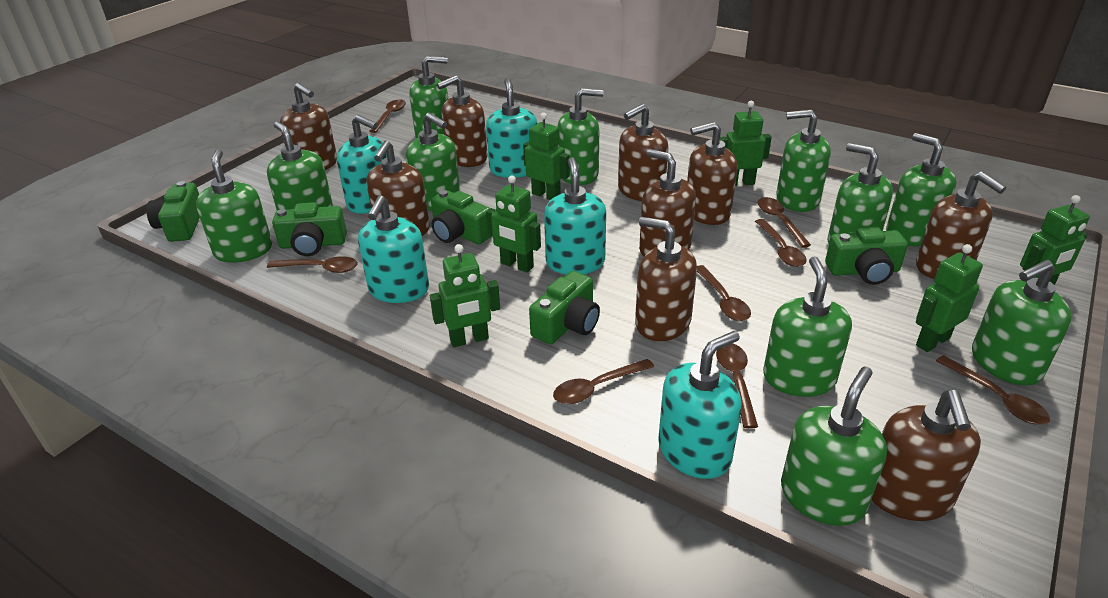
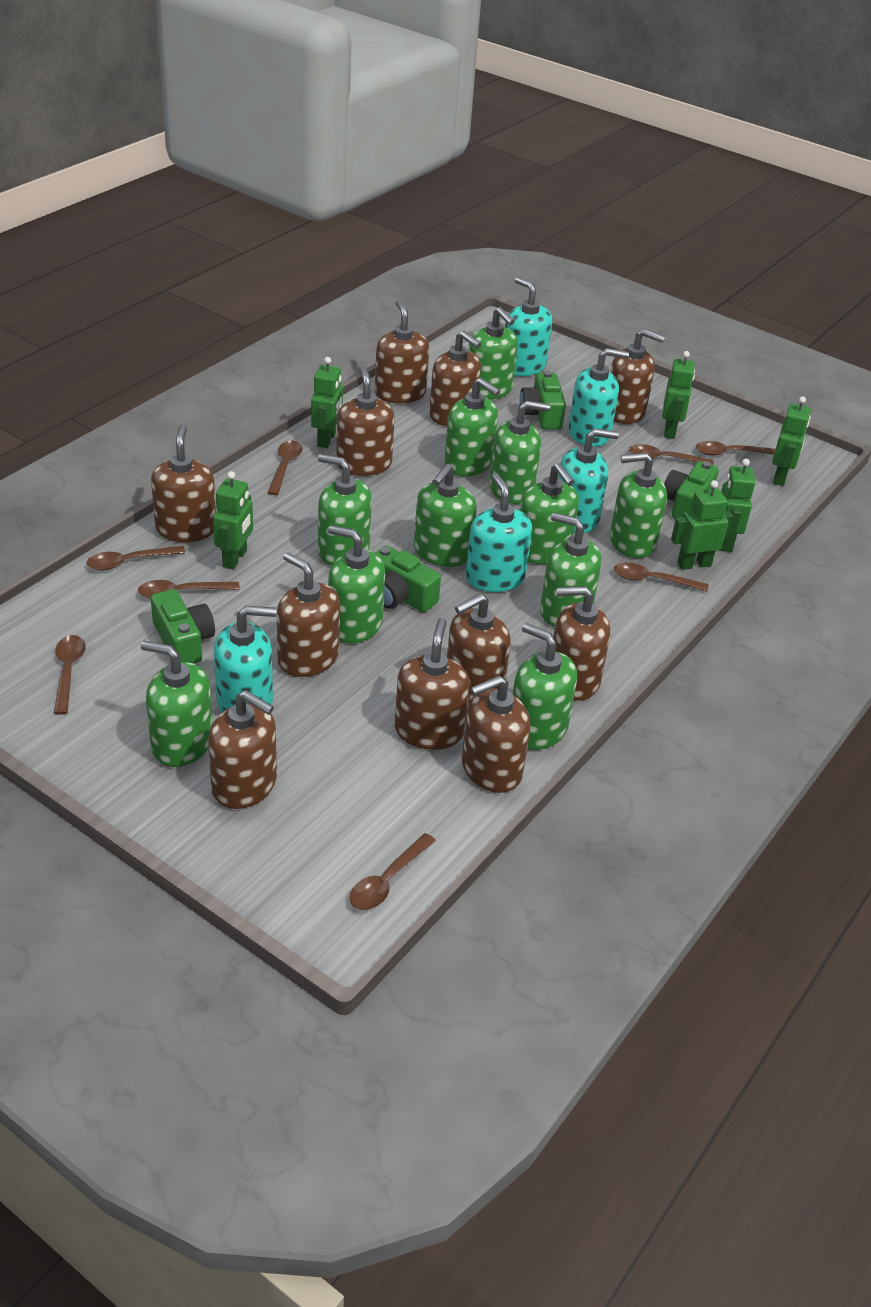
brown soap dispenser: [280,83,337,170] [367,140,430,236] [437,75,488,167] [618,104,668,201] [635,217,697,341] [639,149,696,257] [687,122,737,225] [872,390,981,521] [916,171,1006,279] = 9 -> [151,425,216,542] [208,690,277,809] [277,552,340,677] [336,365,394,476] [375,300,429,403] [395,618,470,750] [429,331,481,426] [447,593,511,703] [462,675,531,793] [553,586,610,701] [611,329,665,424] = 11
green camera: [146,181,200,242] [272,202,347,256] [431,190,492,244] [529,271,600,345] [825,226,908,285] = 5 -> [151,589,215,664] [375,546,441,612] [519,371,566,430] [664,461,719,519] = 4

